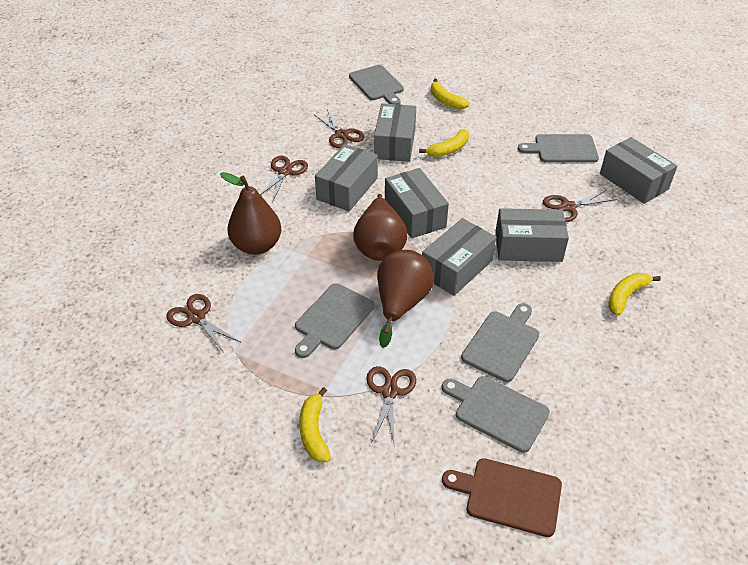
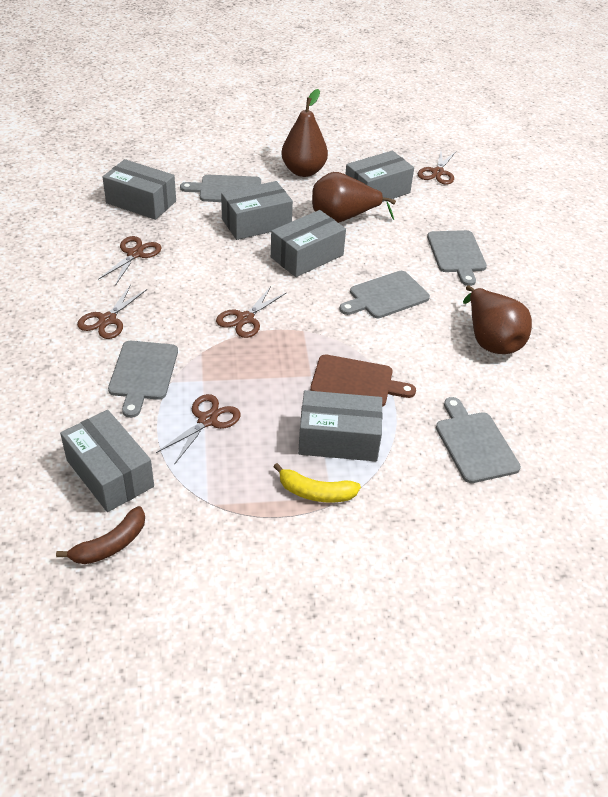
brown banana: none = 0 -> [56,506,145,564] = 1
yellow banana: [299,387,331,462] [419,129,469,157] [431,79,470,110] [608,273,661,316] = 4 -> [273,463,361,503] = 1

